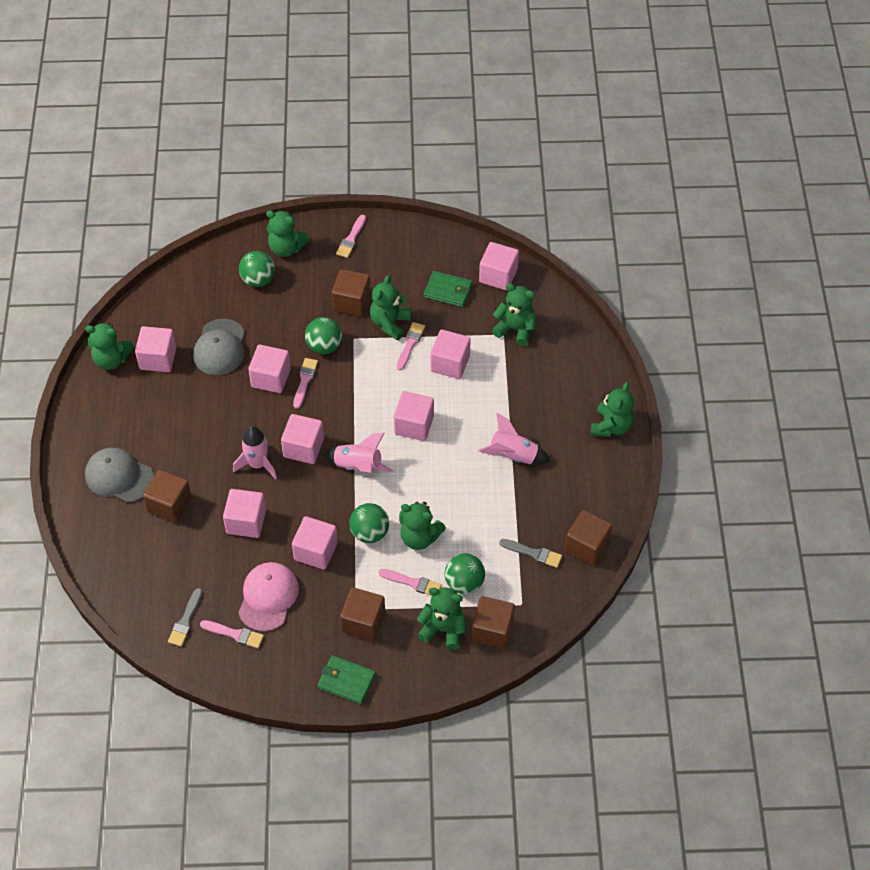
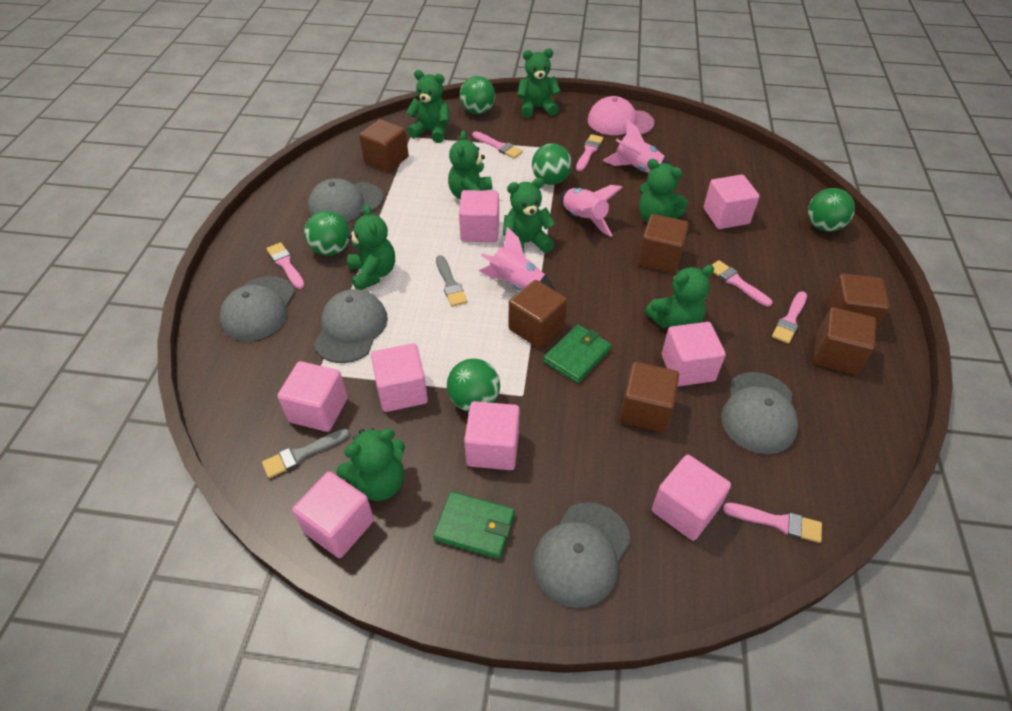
brown cube: [143,470,192,523] [332,269,371,316] [340,587,385,641] [472,596,515,649] [565,510,612,566] = 5 -> [359,119,409,172] [509,280,567,348] [620,362,679,432] [638,214,689,273] [813,307,876,375] [826,274,890,329] = 6
green ball: [239,251,275,287] [305,317,342,354] [349,503,389,543] [444,553,485,594] = 4 -> [304,211,350,256] [447,359,500,412] [460,76,495,114] [532,143,572,185] [808,188,855,232] = 5
green teddy bear: [85,322,134,370] [266,210,310,257] [370,275,412,340] [399,502,446,550] [417,588,466,650] [492,283,536,346] [591,382,634,437] = 7 -> [336,428,405,501] [347,204,395,290] [406,70,449,143] [448,131,492,199] [503,178,555,253] [517,48,561,118] [639,159,688,223] [645,265,715,328] = 8
grey cap: [85,448,154,503] [193,319,245,375] = 2 -> [220,276,295,341] [308,178,383,222] [314,289,388,363] [533,502,631,608] [721,372,798,454] = 5
pink brush: [200,620,264,648] [293,358,318,409] [336,215,366,258] [379,569,442,596] [397,322,425,370] = 5 -> [266,242,305,289] [472,131,523,158] [576,134,603,171] [712,260,772,307] [723,503,822,543] [772,291,807,344] = 6

